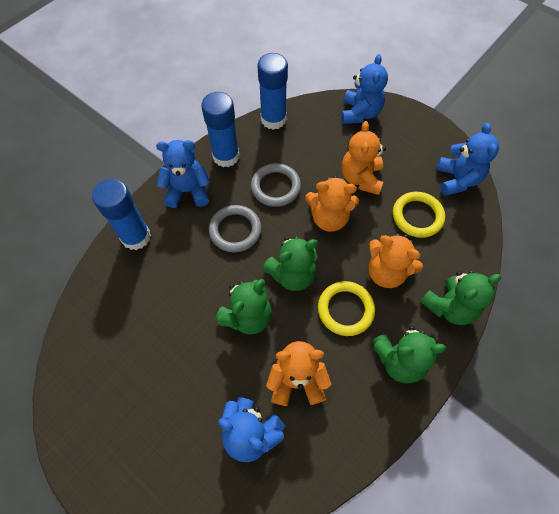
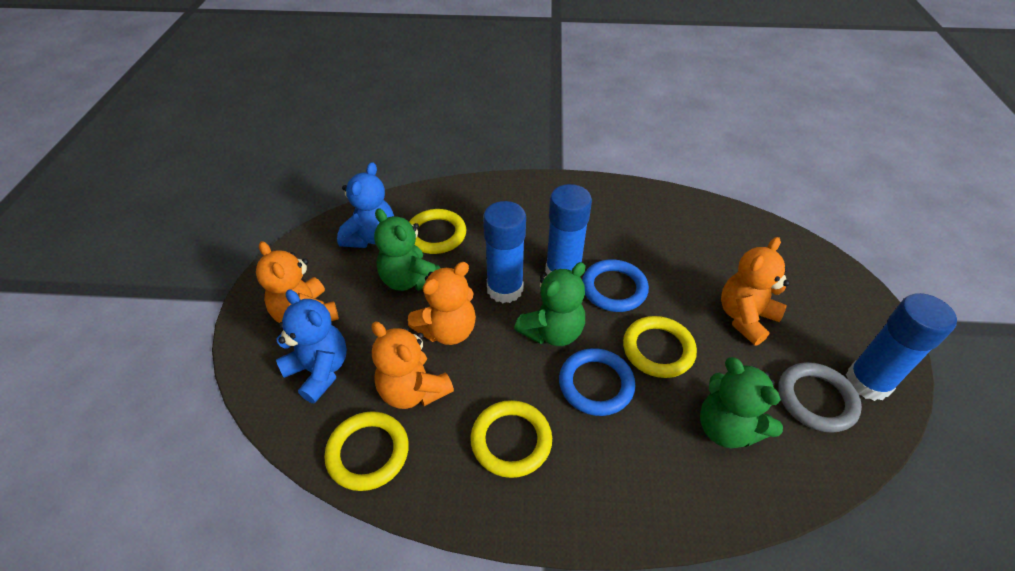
blue ring: none = 0 -> [559,348,636,416] [582,259,649,312] = 2
blue teddy bear: [156,140,210,208] [218,397,286,462] [341,54,388,124] [436,123,499,196] = 4 -> [276,289,347,403] [337,162,394,248] = 2
green teddy bear: [215,279,272,335] [263,237,318,291] [372,326,446,383] [420,271,501,325] = 4 -> [374,208,440,291] [514,262,586,346] [700,357,783,448] = 3
grey ring: [209,205,261,253] [251,163,301,207] = 2 -> [778,362,862,433] = 1
yellow ring: [318,281,375,336] [393,192,445,238] = 2 -> [324,411,409,491] [409,209,467,254] [470,400,552,478] [623,316,697,378] = 4

